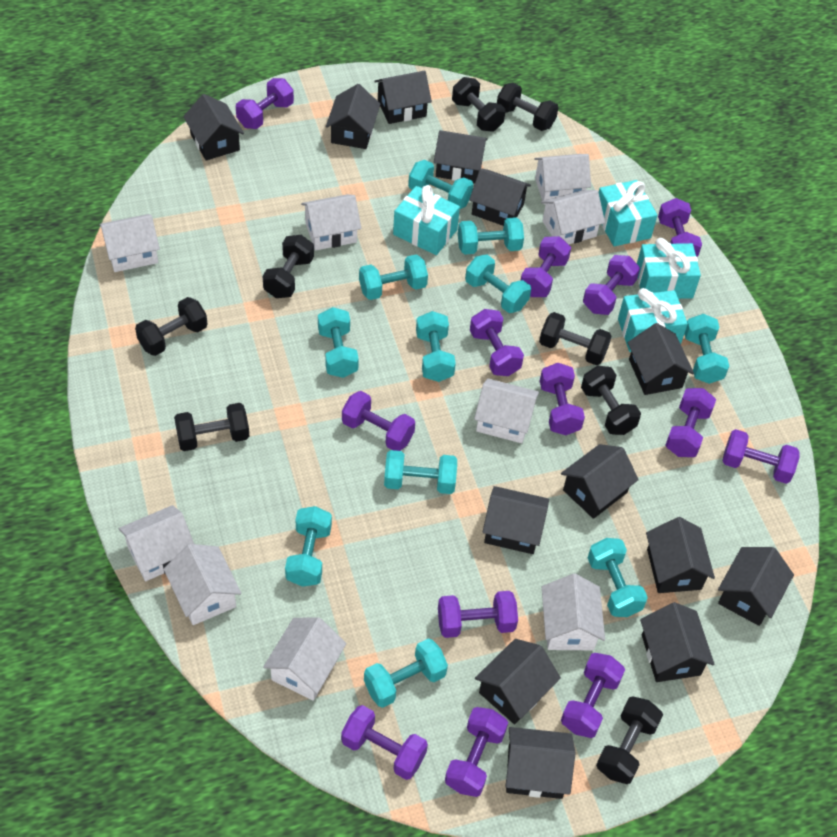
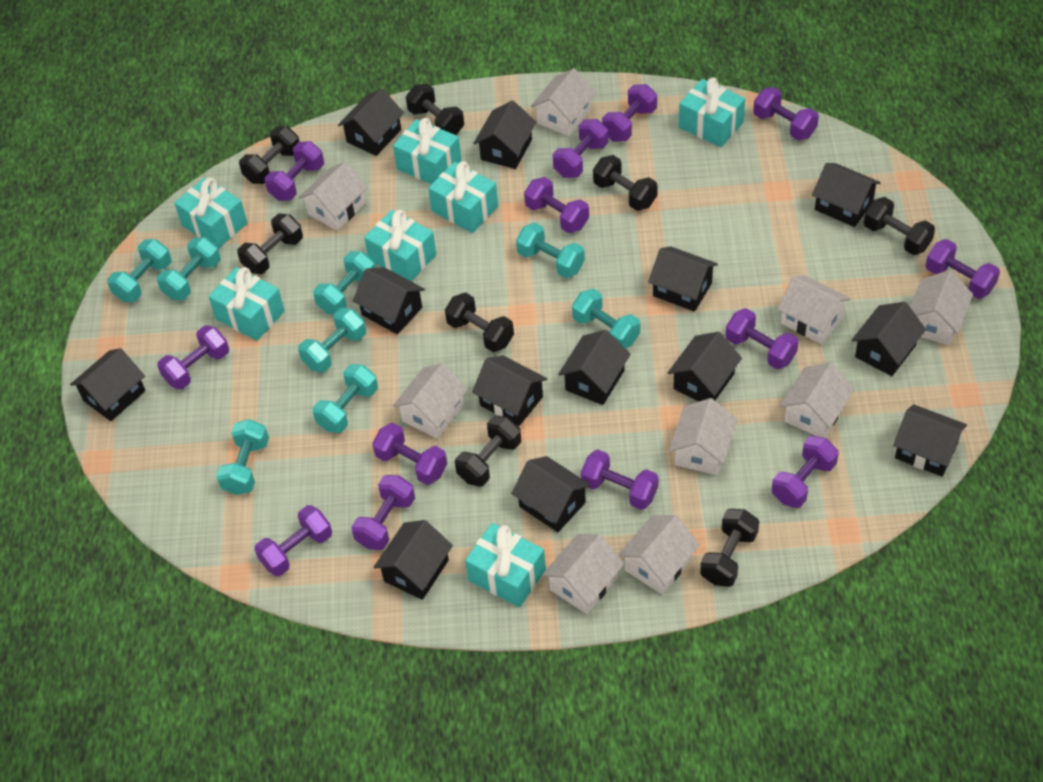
turquoise dumbbell: [285,506,332,587] [318,307,359,378] [359,255,428,300] [364,638,448,708] [384,450,457,494] [408,160,474,209] [416,311,456,382] [458,217,524,255] [465,254,531,313] [588,538,648,617] [685,314,729,384] = 11 -> [107,239,172,302] [157,237,221,300] [216,419,269,495] [298,308,366,372] [313,251,375,314] [313,364,378,433] [516,223,585,278] [572,289,640,348] = 8
turquoise gift: [393,185,460,255] [599,180,658,246] [618,288,688,352] [637,238,701,299] = 4 -> [174,177,247,249] [208,267,285,341] [364,210,436,281] [393,118,461,184] [428,161,498,233] [465,523,546,607] [679,78,745,147] = 7

